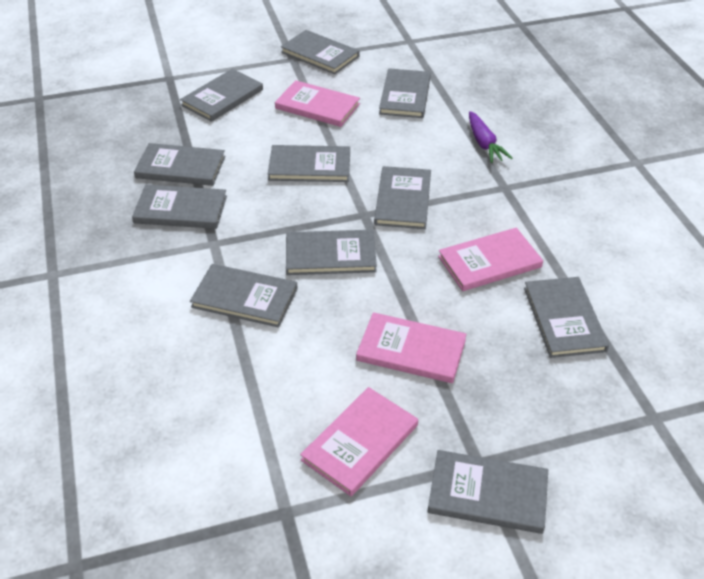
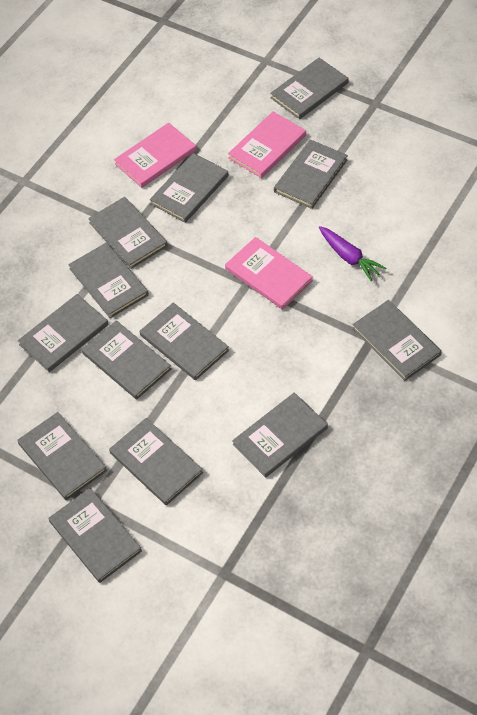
grey book: [132,185,227,229] [134,143,225,186] [180,69,263,122] [190,264,298,327] [268,145,350,182] [281,30,360,74] [286,230,377,275] [374,166,431,229] [379,68,431,118] [427,450,548,534] [524,277,609,358] = 11 -> [17,412,107,500] [18,294,109,372] [48,488,142,583] [68,242,149,318] [82,320,171,400] [88,197,168,269] [109,418,203,506] [140,302,229,380] [150,153,229,223] [232,392,328,478] [270,58,349,119] [274,139,348,209] [352,300,442,381] = 13
pink book: [275,80,360,127] [300,387,418,496] [356,312,467,383] [438,228,543,291] = 4 -> [114,123,197,188] [225,237,313,310] [228,112,306,178] = 3

